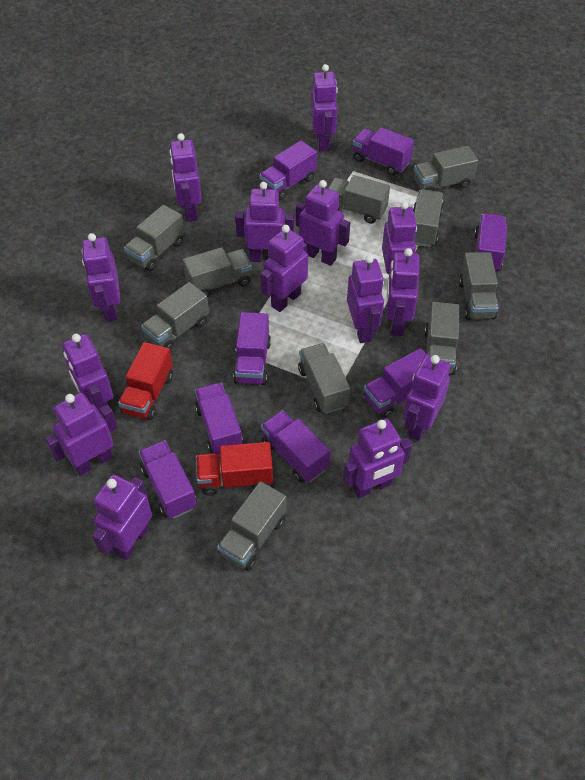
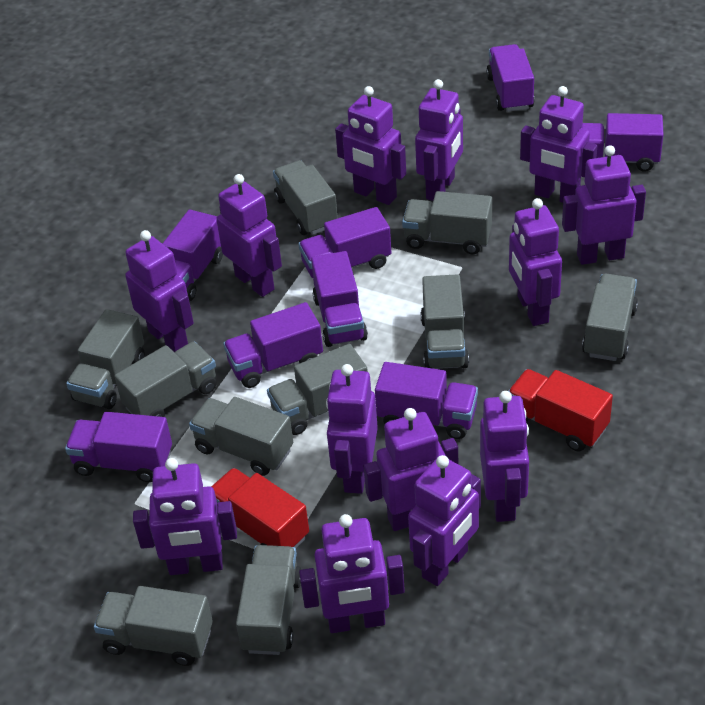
purple robot: [45,393,118,476] [62,334,113,414] [82,233,120,322] [92,474,152,560] [169,133,202,222] [235,182,294,262] [261,225,308,312] [296,180,350,266] [311,64,338,152] [343,419,412,499] [347,255,384,343] [382,201,417,274] [386,248,419,336] [403,355,451,441] = 14 -> [125,230,194,352] [133,458,237,575] [216,174,282,297] [299,514,405,633] [326,364,378,494] [335,86,406,205] [364,408,458,531] [408,455,481,586] [415,79,463,201] [480,391,529,522] [509,198,562,326] [520,86,597,203] [562,145,646,265] = 13

